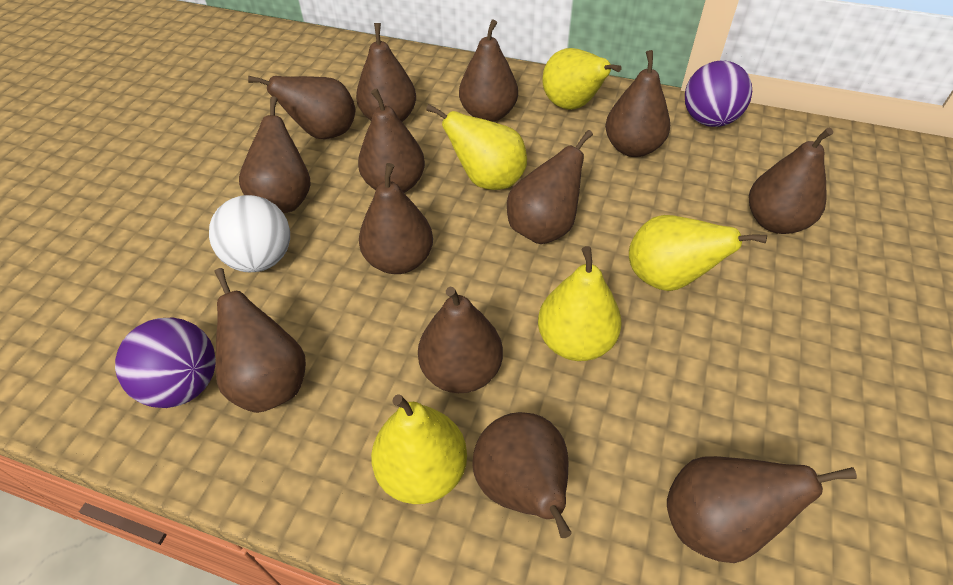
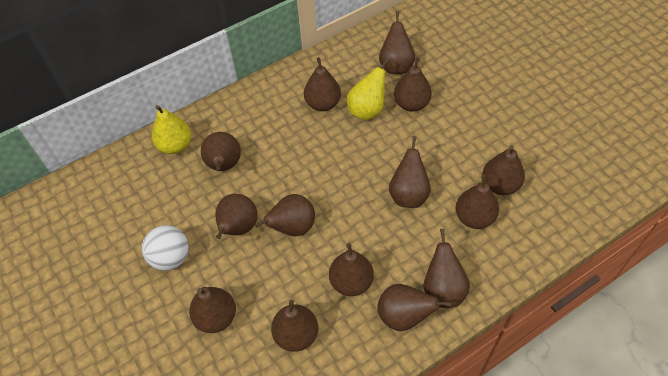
brown pear: [214,268,306,413] [239,96,311,213] [248,76,355,139] [356,23,416,122] [358,88,425,193] [359,163,433,274] [418,286,503,393] [459,19,518,122] [472,412,572,538] [507,130,593,244] [605,50,670,157] [667,456,857,563] [749,128,833,234] = 13 -> [189,287,236,333] [201,132,241,171] [215,194,257,239] [255,194,315,236] [271,299,318,352] [304,57,341,111] [329,243,374,296] [377,284,452,331] [379,11,415,74] [389,136,431,208] [394,57,432,112] [424,229,470,308] [455,175,499,229] [482,145,525,195] = 14
purple ball: [115,318,216,408] [685,60,752,127] = 2 -> none = 0
yellow pear: [371,394,467,504] [426,104,527,190] [538,246,622,361] [542,48,622,110] [629,215,767,291] = 5 -> [152,105,191,154] [347,58,389,120] = 2

